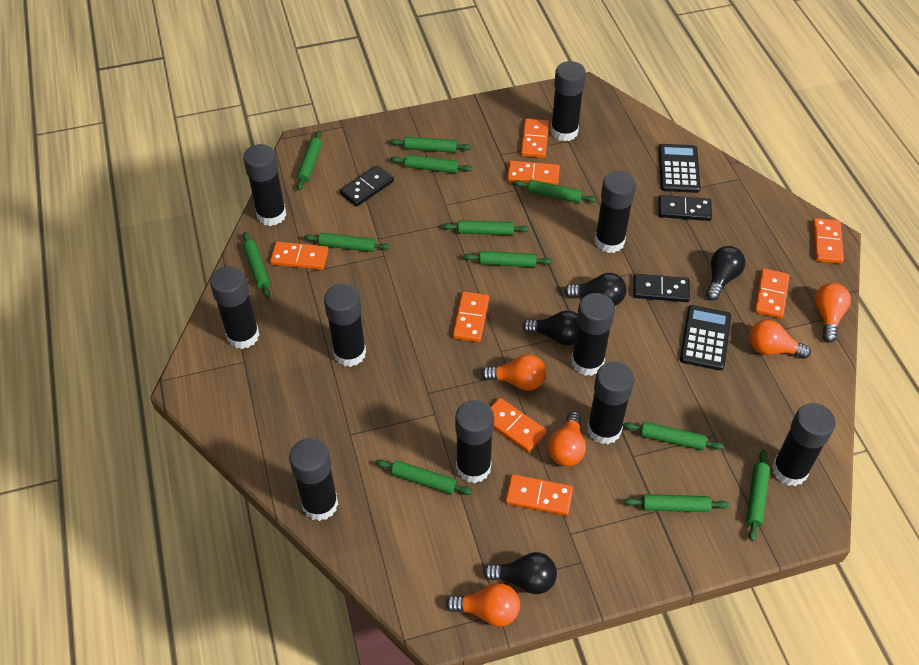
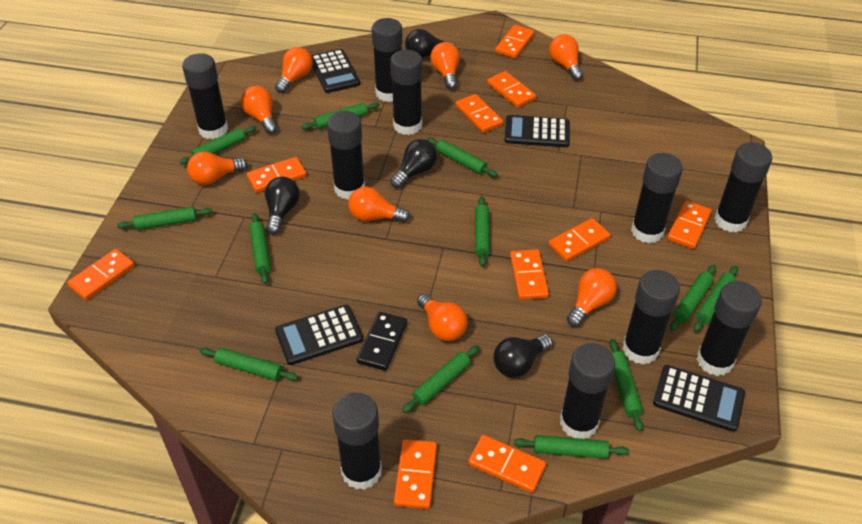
black calculator: [659,144,701,193] [680,305,731,371] = 2 -> [275,305,363,365] [311,49,360,93] [504,115,570,147] [653,365,745,432] = 4
black domino: [340,165,394,207] [633,274,690,302] [658,195,712,221] = 3 -> [356,312,407,371] = 1
orange domino: [270,241,329,270] [453,292,489,342] [490,398,547,452] [505,474,573,516] [507,161,560,185] [521,119,549,158] [754,268,789,318] [813,218,844,264] = 8 -> [67,249,135,300] [247,157,307,193] [394,439,437,509] [455,94,503,133] [468,435,546,493] [487,71,536,108] [495,25,534,58] [510,249,549,300] [549,218,610,262] [667,201,712,249] = 10
orange light bulb: [445,583,520,626] [481,354,546,391] [548,411,586,466] [749,320,811,359] [814,283,851,343] = 5 -> [187,151,248,185] [241,86,277,134] [275,47,313,93] [348,187,410,223] [417,293,467,341] [430,42,460,89] [549,34,583,80] [567,268,617,327] = 8

